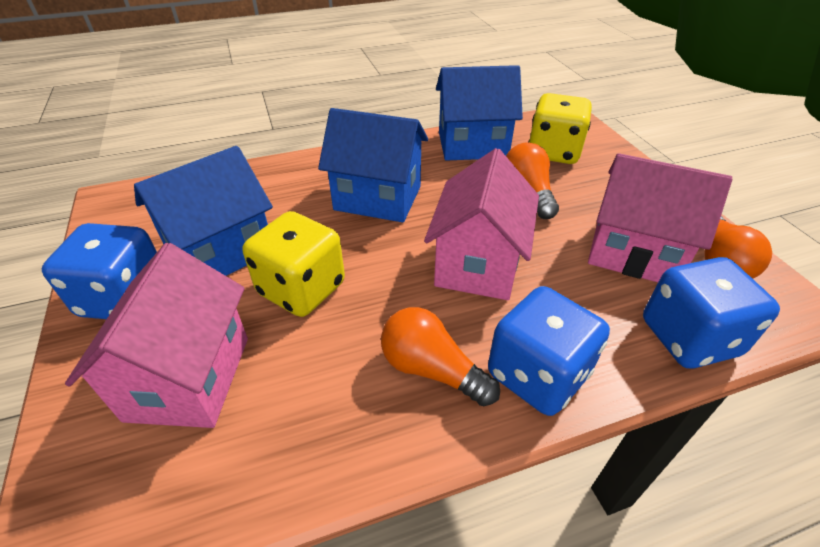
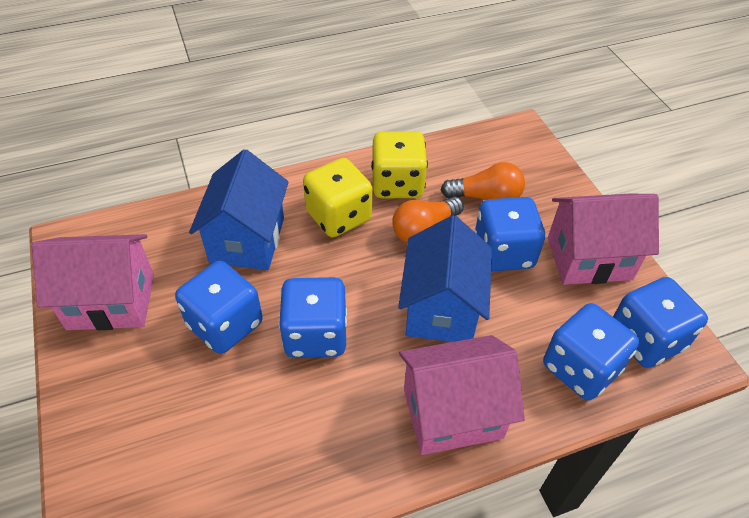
blue dice: [42,223,157,319] [488,286,610,416] [643,257,780,369] = 3 -> [175,261,263,354] [279,277,347,358] [475,197,545,272] [543,303,639,400] [613,277,708,368] = 5
blue house: [134,146,273,276] [318,108,428,222] [436,65,523,160] = 3 -> [189,149,289,270] [398,215,492,342] = 2
orange light bulb: [381,307,500,406] [506,142,559,219] [705,216,772,279] = 3 -> [392,197,464,243] [441,162,525,200] = 2

